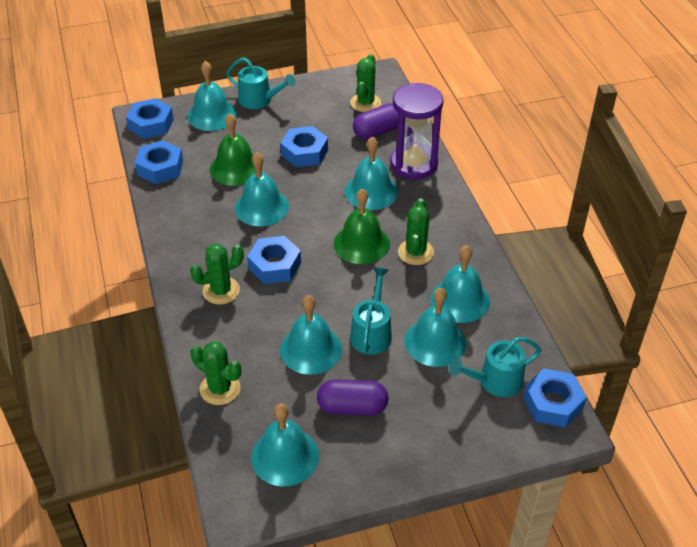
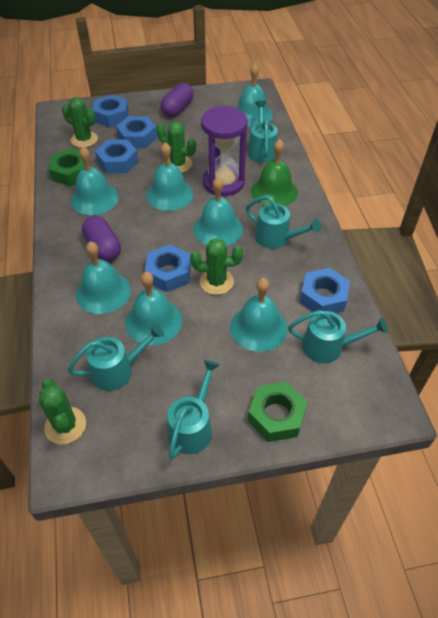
green bell: [210,113,262,186] [334,188,390,264] = 2 -> [251,139,298,206] = 1
green nut: none = 0 -> [49,149,90,186] [248,382,307,442] = 2
turquoise watering can: [226,57,296,109] [350,268,392,355] [449,336,541,397] = 3 -> [68,324,164,391] [167,360,220,459] [246,195,321,249] [248,101,278,162] [288,310,388,363] = 5

